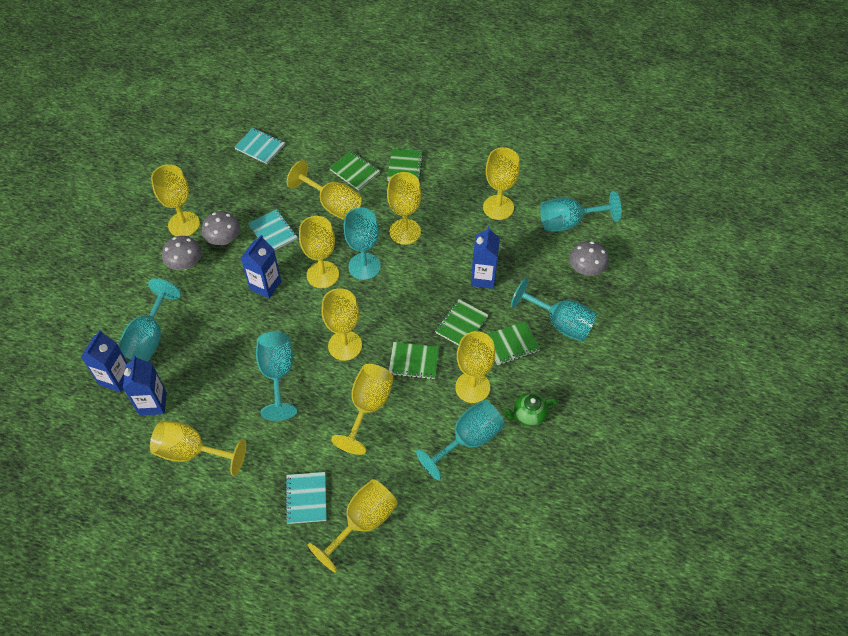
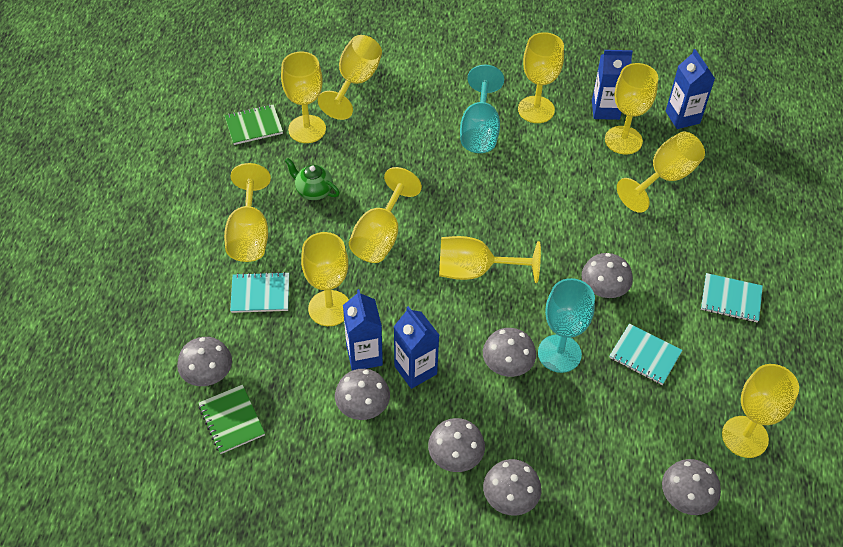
green notebook: [330,151,380,190] [387,148,424,181] [389,342,439,380] [435,299,488,345] [487,321,540,365] = 5 -> [198,384,265,454] [225,104,283,145] = 2
grey mushroom: [162,236,202,270] [202,211,240,245] [569,241,609,276] = 3 -> [177,337,232,386] [335,369,390,420] [428,418,485,472] [483,328,536,377] [483,459,542,516] [582,253,633,298] [662,459,721,515] = 7
turquoise goblet: [118,278,181,362] [256,332,297,421] [343,207,381,280] [416,400,504,480] [511,278,597,342] [540,190,622,232] = 6 -> [460,65,504,153] [538,278,595,373] = 2

